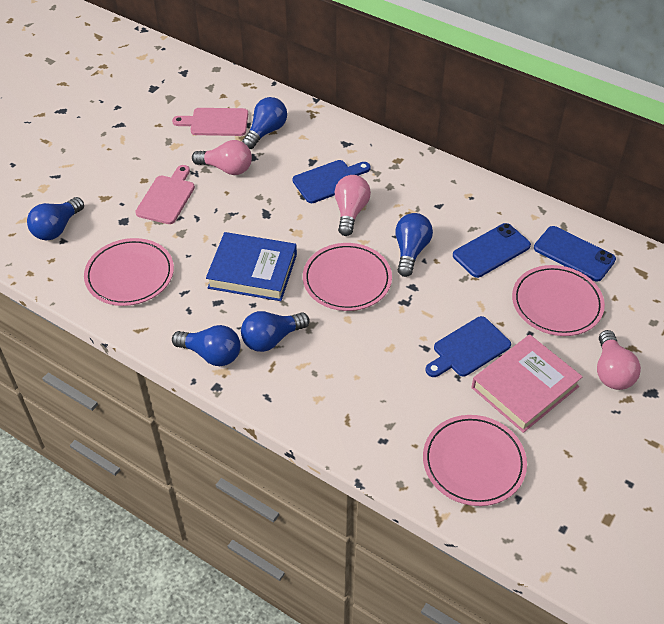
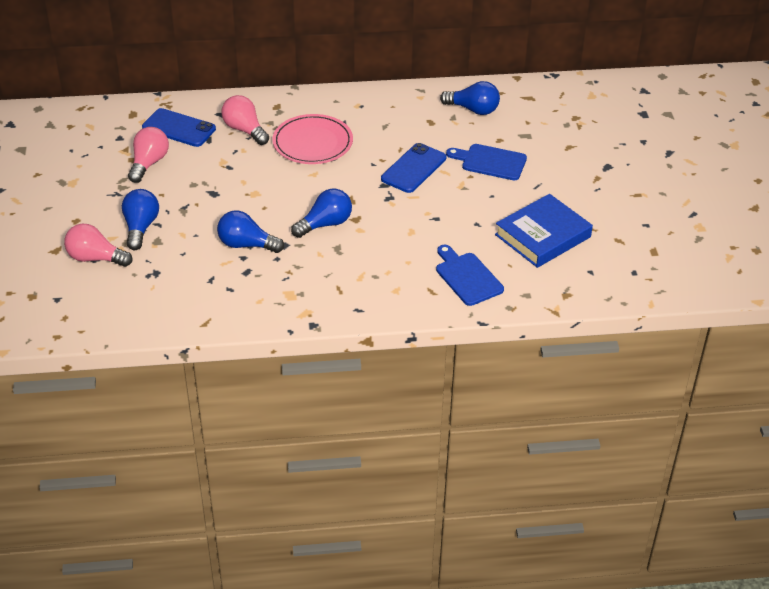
blue light bulb: [27,197,84,241] [172,325,241,366] [241,311,310,352] [242,97,287,149] [395,213,433,277] = 5 -> [122,189,159,250] [217,210,284,253] [291,189,352,238] [440,81,500,115] = 4
pink book: [471,335,583,433] = 1 -> none = 0
pink cutting board: [135,165,195,224] [172,108,248,136] = 2 -> none = 0
pink plate: [84,238,174,306] [303,243,392,311] [423,415,527,506] [512,265,605,336] = 4 -> [272,114,353,164] = 1

